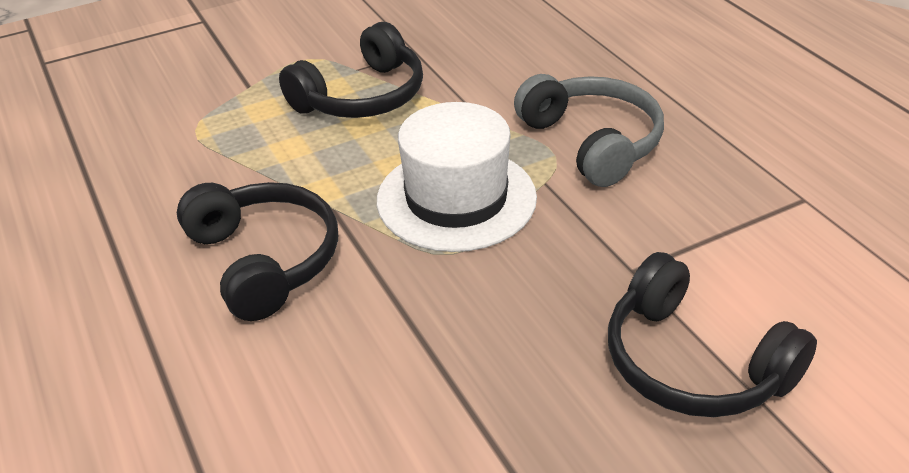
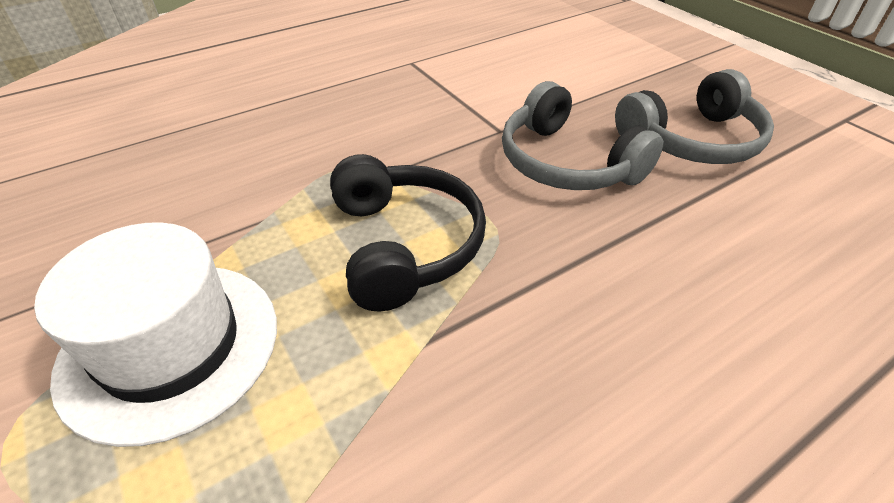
black headphones: [177,182,338,321] [279,22,423,118] [608,252,817,417] = 3 -> [330,154,486,311] = 1
grey headphones: [514,74,664,187] = 1 -> [502,81,664,190] [615,69,774,164] = 2

